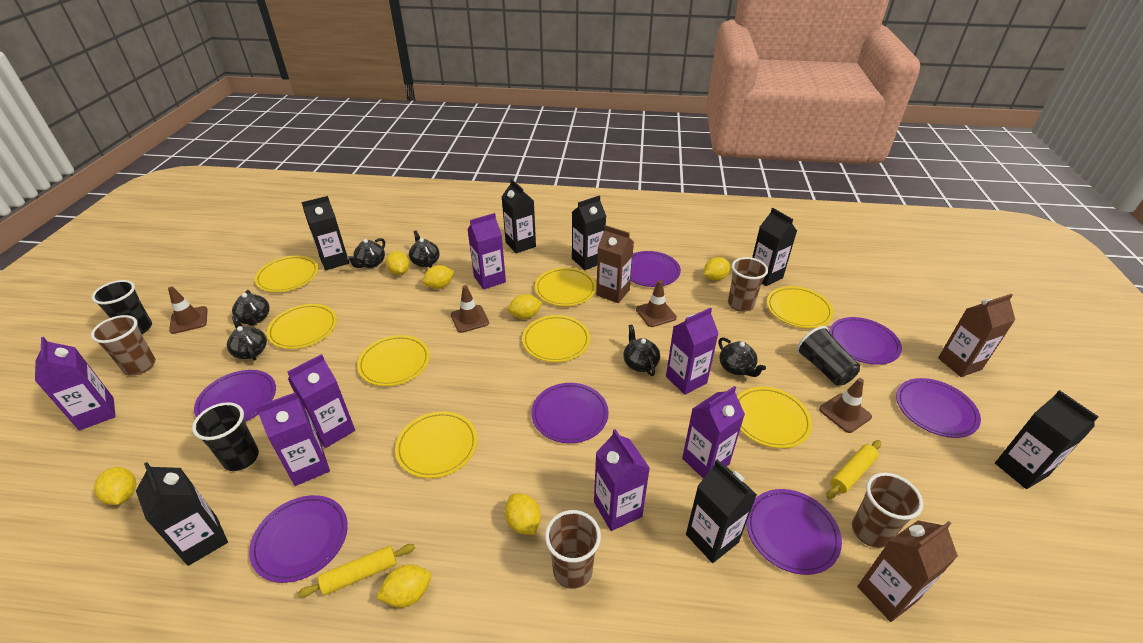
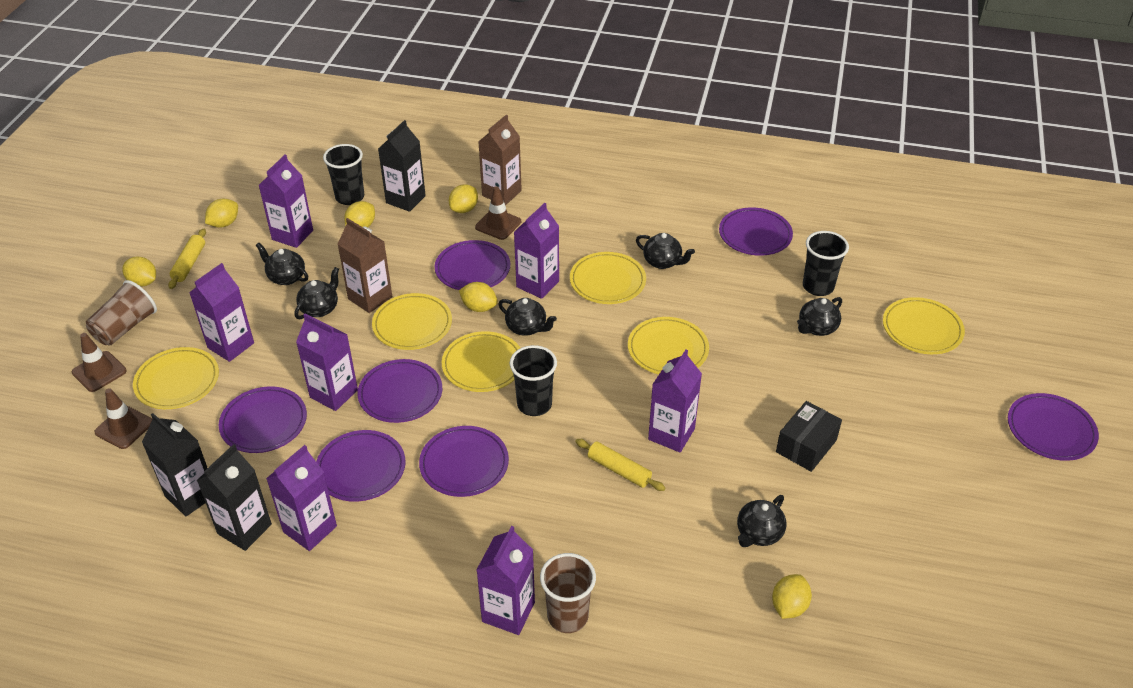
black box: none = 0 -> [776,401,842,472] = 1
black carton: [136,462,228,566] [301,196,349,270] [502,179,536,253] [572,195,606,270] [686,459,757,563] [752,208,797,286] [995,390,1099,489] = 7 -> [142,413,207,516] [197,444,272,551] [378,120,426,212] = 3
brown carton: [596,225,634,303] [857,520,958,622] [938,294,1015,377] = 3 -> [338,218,392,313] [478,115,522,205] = 2
brown cup: [91,315,156,375] [545,510,601,589] [728,257,768,312] [852,473,923,548] = 4 -> [86,280,157,345] [540,553,596,633] = 2
brown traffic cone: [168,286,208,334] [451,285,489,333] [636,280,677,327] [819,378,872,433] = 4 -> [72,333,127,392] [94,388,153,449] [475,186,521,240] = 3
yellow lemon: [94,467,136,505] [376,565,431,608] [386,251,409,275] [423,265,454,289] [504,494,541,535] [508,294,542,319] [704,257,730,281] = 7 -> [122,257,156,286] [205,199,238,228] [344,201,375,228] [449,184,478,213] [459,282,498,312] [772,574,812,619] = 6
yellow plate: [255,256,318,292] [267,304,337,349] [357,335,430,386] [395,411,477,478] [522,315,590,362] [535,267,596,306] [737,387,812,448] [767,286,834,328] = 8 -> [133,347,219,409] [372,293,452,350] [442,331,520,392] [570,252,646,304] [628,317,709,374] [883,297,965,354] = 6

